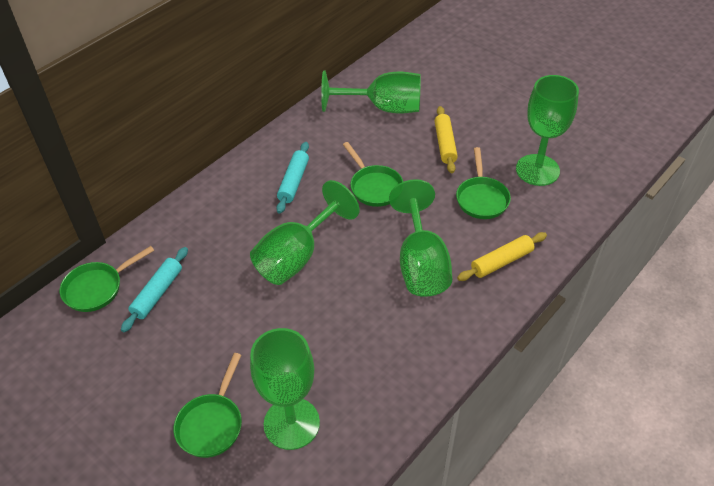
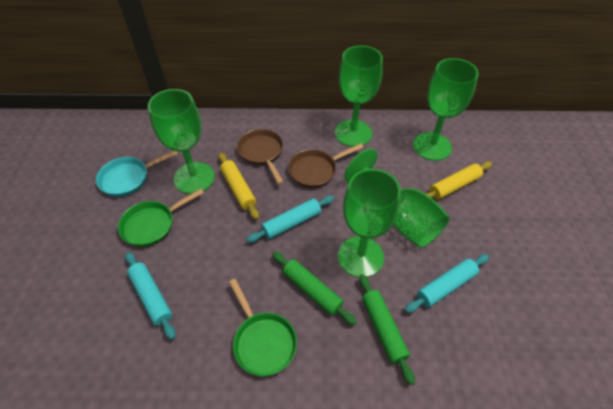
brown pan: none = 0 -> [237,129,284,185] [288,143,364,188] = 2
green pan: [60,246,154,312] [174,353,242,458] [343,142,403,207] [456,147,511,219] = 4 -> [118,188,204,247] [229,279,297,376] = 2
green rolling pin: none = 0 -> [272,252,357,325] [359,274,415,385] = 2
turquoise pan: none = 0 -> [96,151,179,197] = 1
turquoise rolling pin: [121,247,188,332] [276,142,309,214] = 2 -> [125,252,176,340] [246,196,334,243] [405,254,489,313] = 3

